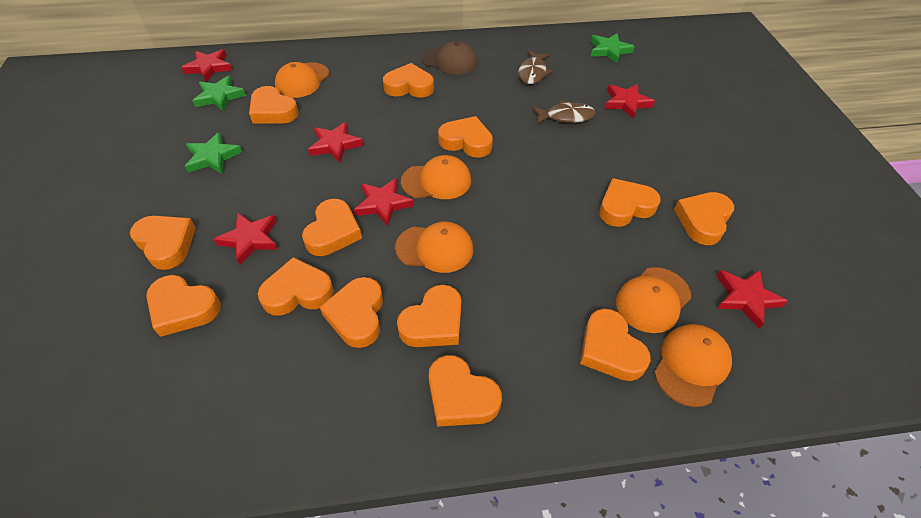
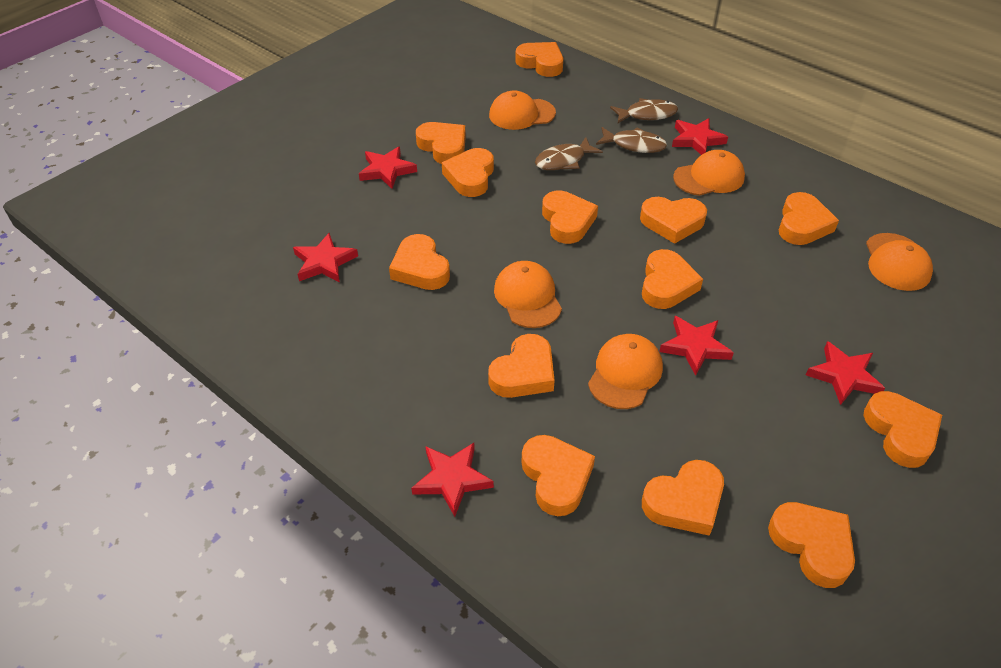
brown cap: [422,41,478,75] = 1 -> none = 0
brown fish: [518,50,553,84] [532,100,595,124] = 2 -> [535,137,603,170] [596,127,667,153] [610,98,678,123] = 3
green star: [185,132,242,174] [192,76,246,111] [591,33,635,64] = 3 -> none = 0

